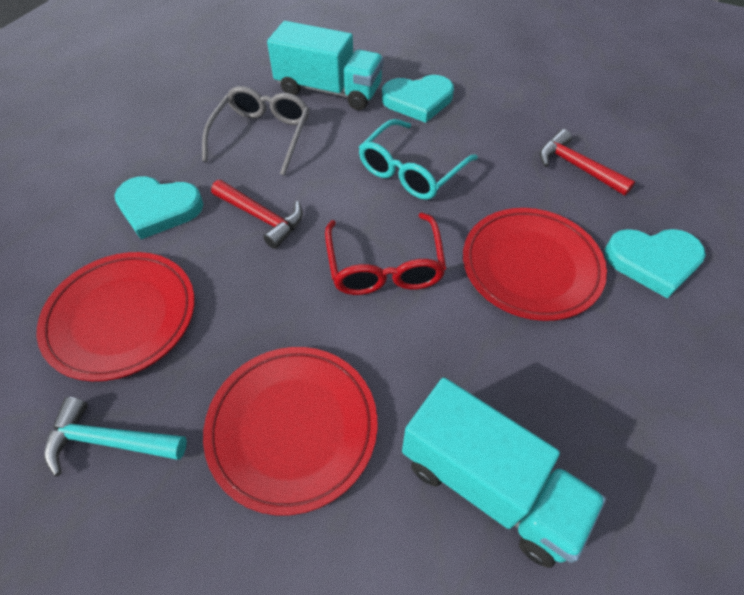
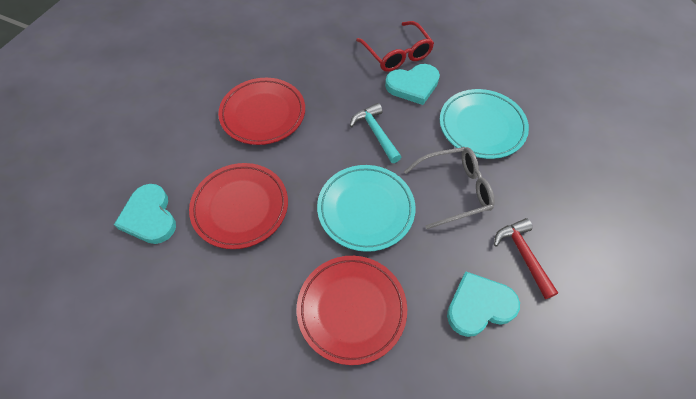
red hammer: [211,180,303,249] [539,129,635,196] = 2 -> [494,218,558,299] = 1
turquoise glasses: [359,119,478,200] = 1 -> none = 0
turquoise plate: none = 0 -> [317,165,416,252] [440,89,529,159] = 2
turquoise truck: [267,21,384,110] [402,378,606,568] = 2 -> none = 0

